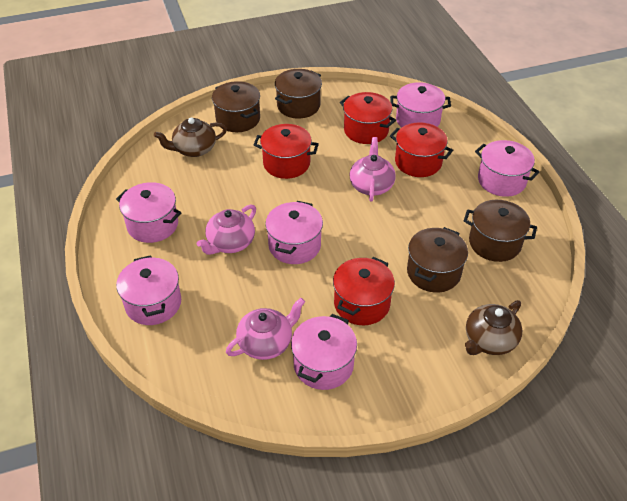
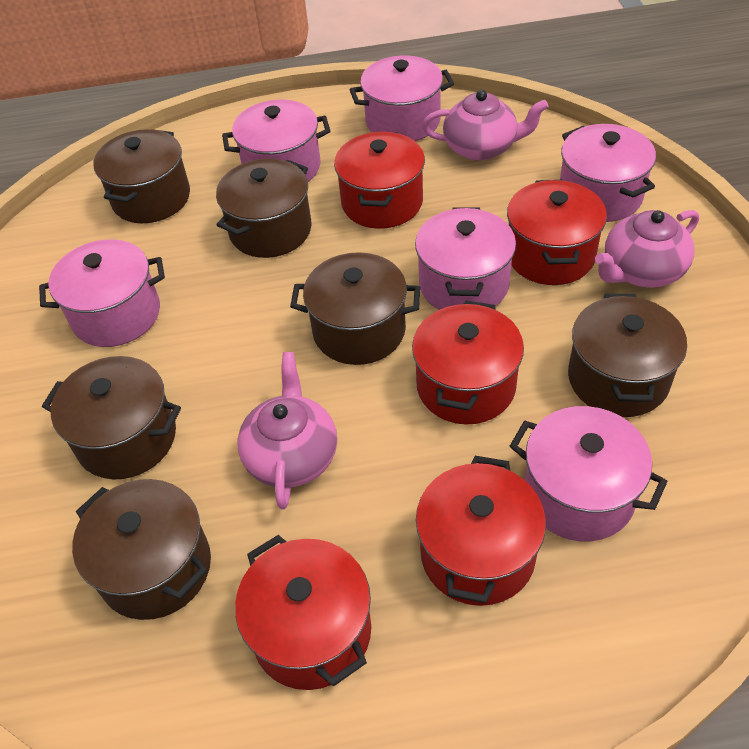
brown pot: [212,81,260,132] [275,69,322,119] [407,227,468,293] [464,200,537,262] = 4 -> [42,356,181,479] [72,479,211,620] [94,129,190,223] [216,159,312,258] [290,252,420,365] [568,294,687,417] = 6
brown teapot: [154,117,227,157] [465,300,522,355] = 2 -> none = 0
red pot: [253,124,319,179] [333,257,395,325] [340,92,396,144] [390,122,453,177] = 4 -> [235,535,371,690] [334,132,425,229] [412,301,524,425] [416,456,546,606] [507,180,607,285] = 5

